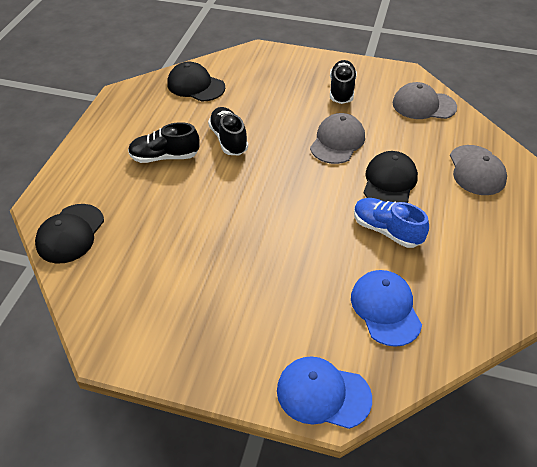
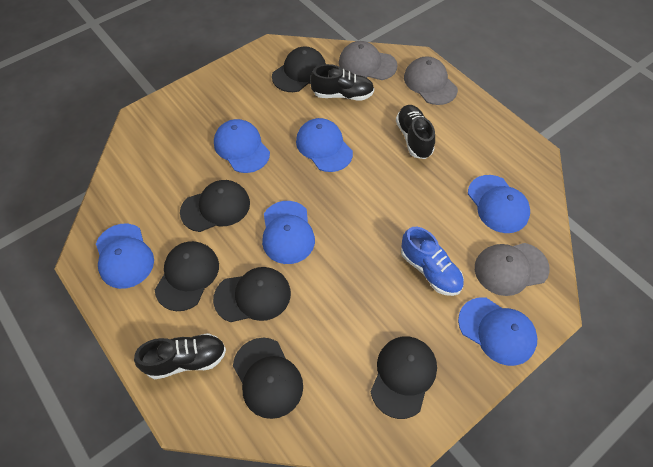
black cap: [35,204,104,264] [167,62,225,102] [364,151,418,203] = 3 -> [155,241,219,311] [180,180,250,232] [213,267,291,322] [233,338,303,419] [272,47,326,92] [371,337,437,419] = 6
blue cap: [277,356,372,429] [351,270,422,347] = 2 -> [96,224,154,289] [214,119,270,173] [262,201,315,264] [296,118,353,172] [458,297,537,366] [468,175,530,233] = 6

